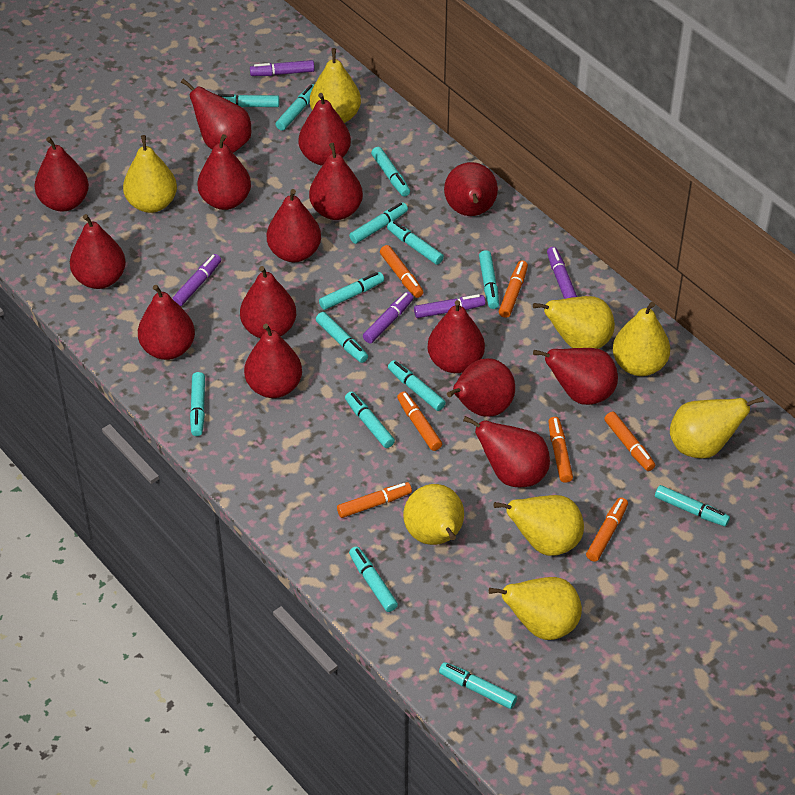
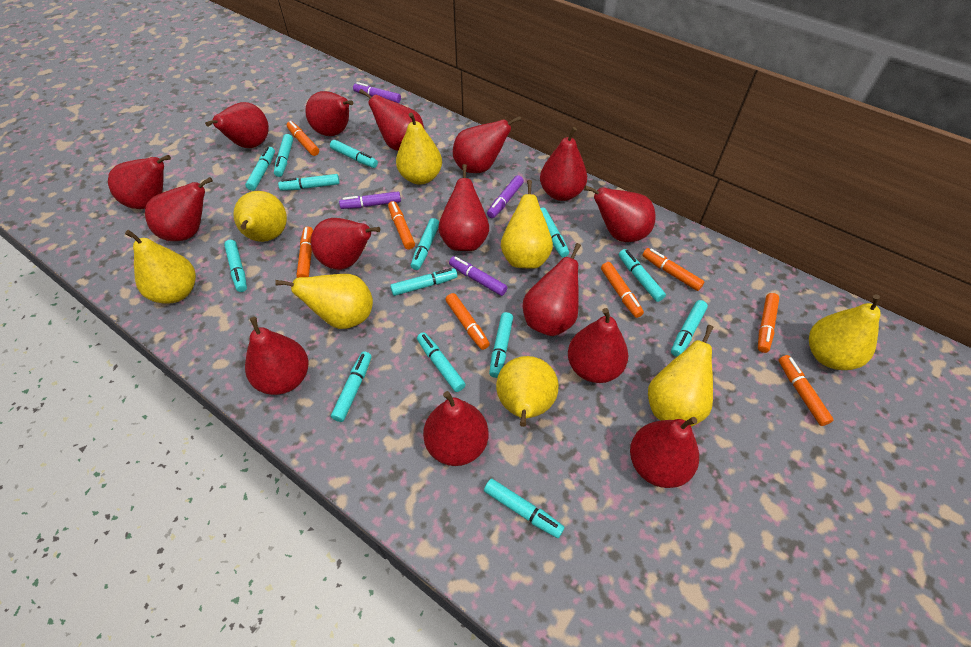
orange marker: [337,482,412,518] [380,245,423,298] [397,391,442,451] [499,260,528,318] [548,417,573,483] [586,497,628,562] [604,412,655,471] = 7 -> [287,121,319,156] [296,226,313,278] [388,201,415,250] [445,293,490,350] [601,262,644,318] [642,248,705,291] [758,293,779,353] [779,355,834,426] = 8
purple marker: [172,254,221,306] [250,60,315,76] [363,292,413,343] [414,294,485,318] [547,247,577,299] = 5 -> [339,191,401,209] [353,82,401,103] [449,256,508,296] [487,175,524,218] = 4

